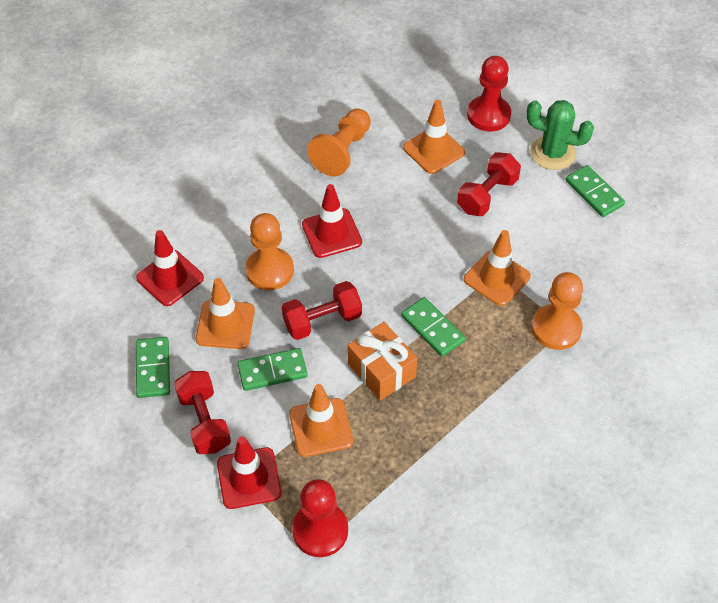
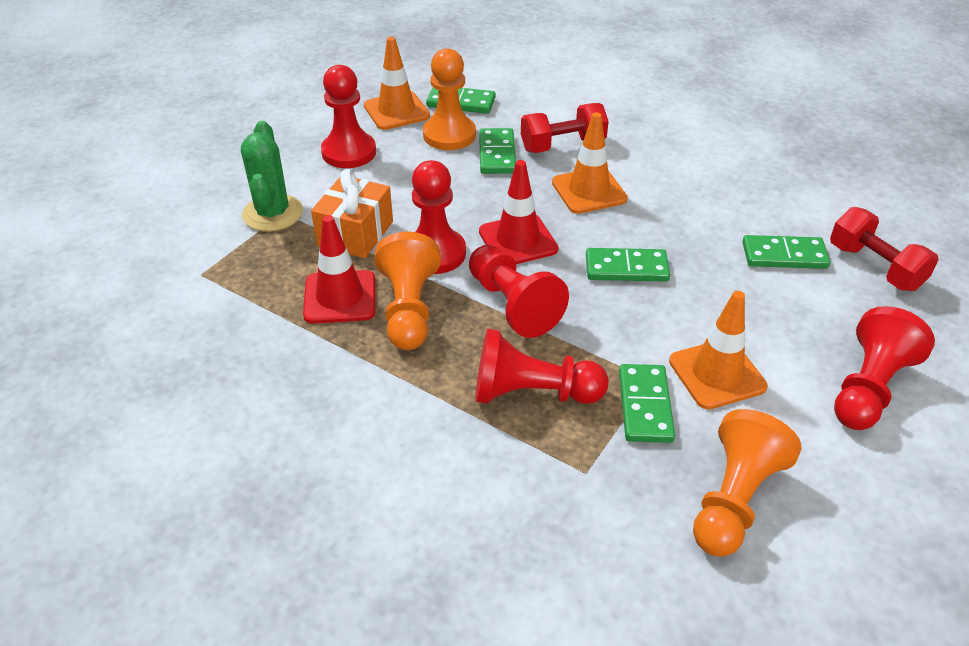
green domino: [136,337,170,398] [237,348,308,391] [401,297,465,357] [565,165,625,217] = 4 -> [426,88,496,114] [479,128,516,174] [586,248,670,282] [619,364,675,443] [742,235,830,269] = 5
orange traffic cone: [196,278,255,349] [289,384,353,457] [403,100,465,174] [464,230,531,306] = 4 -> [364,36,430,130] [552,112,628,214] [669,291,768,409] = 3
red dumbbell: [174,371,231,454] [282,281,362,340] [457,152,521,216] = 3 -> [521,103,609,153] [830,207,939,291] = 2
red pawn: [292,479,348,557] [467,56,511,131] = 2 -> [321,65,376,168] [412,160,466,274] [469,245,569,338] [475,329,609,404] [834,306,935,430] = 5
red traffic cone: [136,230,204,306] [217,436,281,509] [302,184,362,258] = 3 -> [303,215,375,324] [479,160,558,264] = 2

